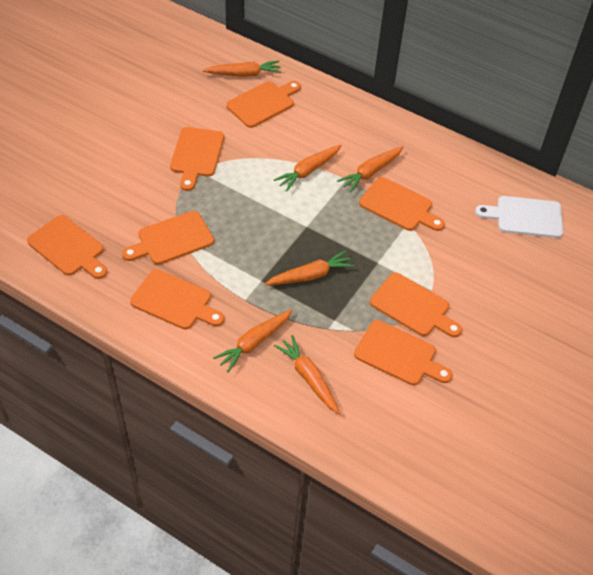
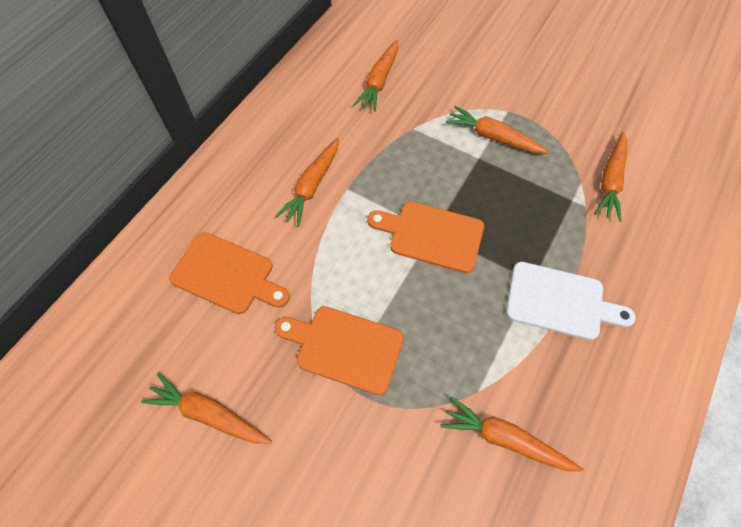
orange cutting board: [27,215,107,279] [122,211,214,265] [130,269,224,329] [170,127,224,191] [226,81,301,128] [354,320,453,385] [359,177,445,231] [370,273,462,337] = 8 -> [169,232,290,314] [275,306,404,395] [367,201,484,273] = 3

